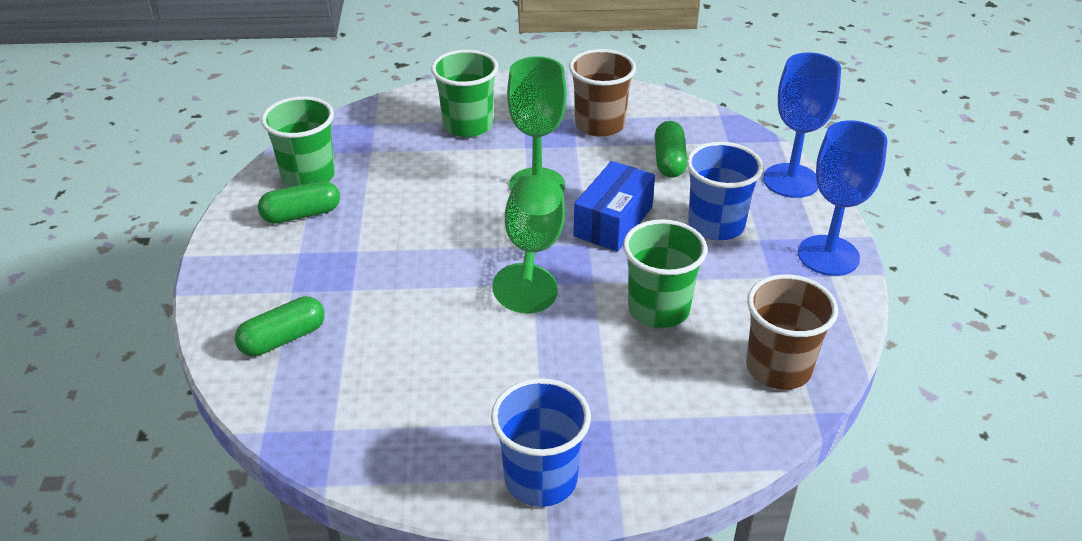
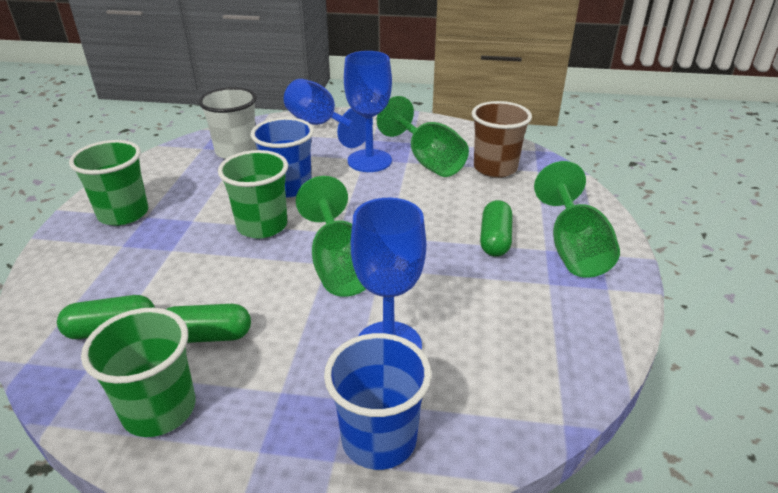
blue box: [574,161,655,252] = 1 -> none = 0
blue goblet: [763,52,841,198] [798,120,887,276] = 2 -> [284,79,373,148] [344,51,392,172] [351,198,426,350] = 3
brown cup: [569,49,636,137] [746,274,838,390] = 2 -> [472,101,532,178] = 1
green goblet: [492,175,565,314] [507,56,567,191] = 2 -> [296,176,366,297] [377,96,469,177] [534,161,620,278] = 3
white cup: none = 0 -> [199,87,257,159] = 1

